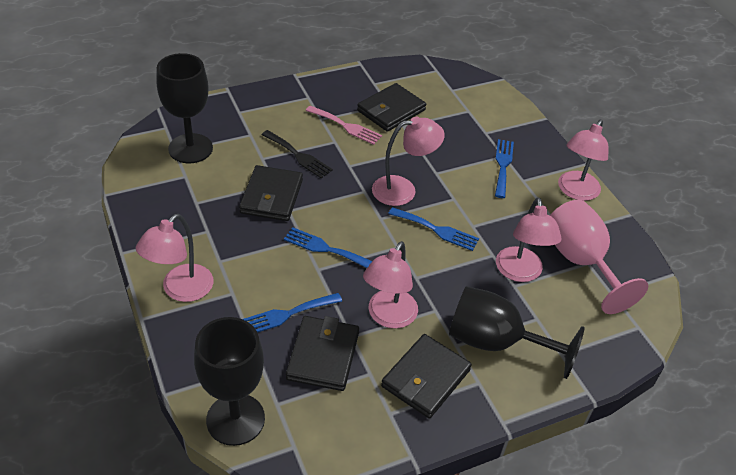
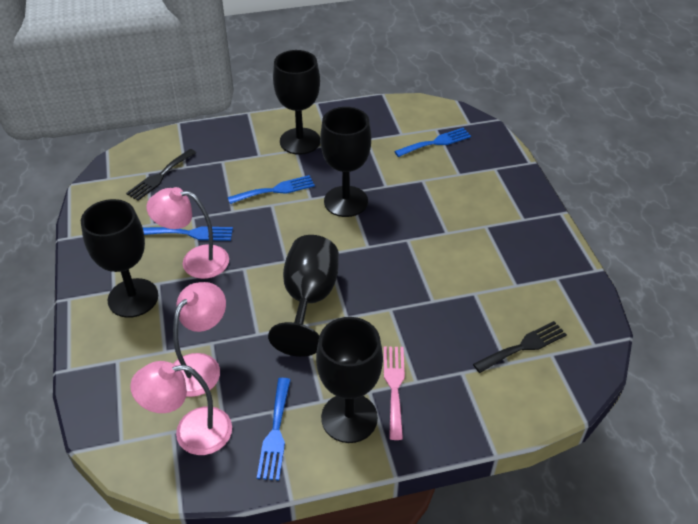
black fork: [261,130,333,178] = 1 -> [126,149,196,201] [473,321,567,373] = 2
black goblet: [156,53,213,163] [194,317,265,446] [449,286,585,379] = 3 -> [81,199,158,318] [268,235,339,357] [273,50,320,155] [316,317,383,443] [320,107,371,217] = 5
black wallet: [239,165,303,221] [286,316,359,391] [357,83,426,132] [381,334,472,418] = 4 -> none = 0
pink goblet: [550,200,649,314] = 1 -> none = 0
pink lamp: [136,214,213,302] [363,241,418,328] [372,117,445,206] [496,197,562,282] [558,120,608,201] = 5 -> [130,361,232,455] [146,187,229,279] [173,282,226,397] = 3

